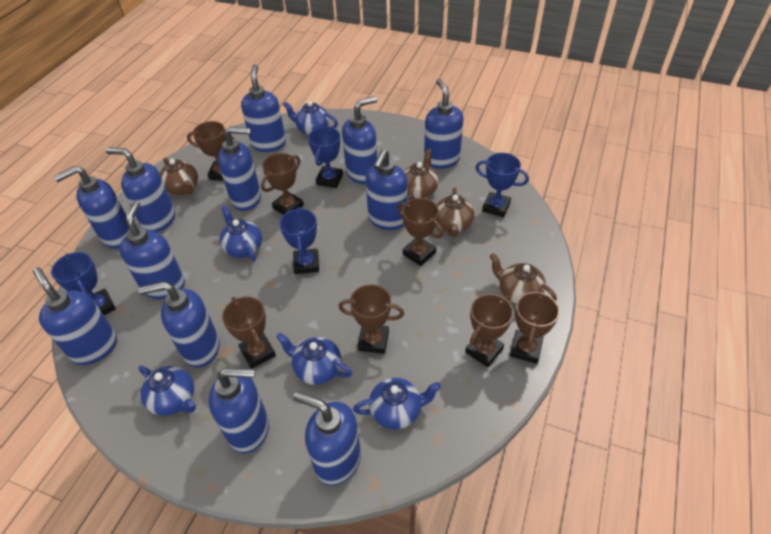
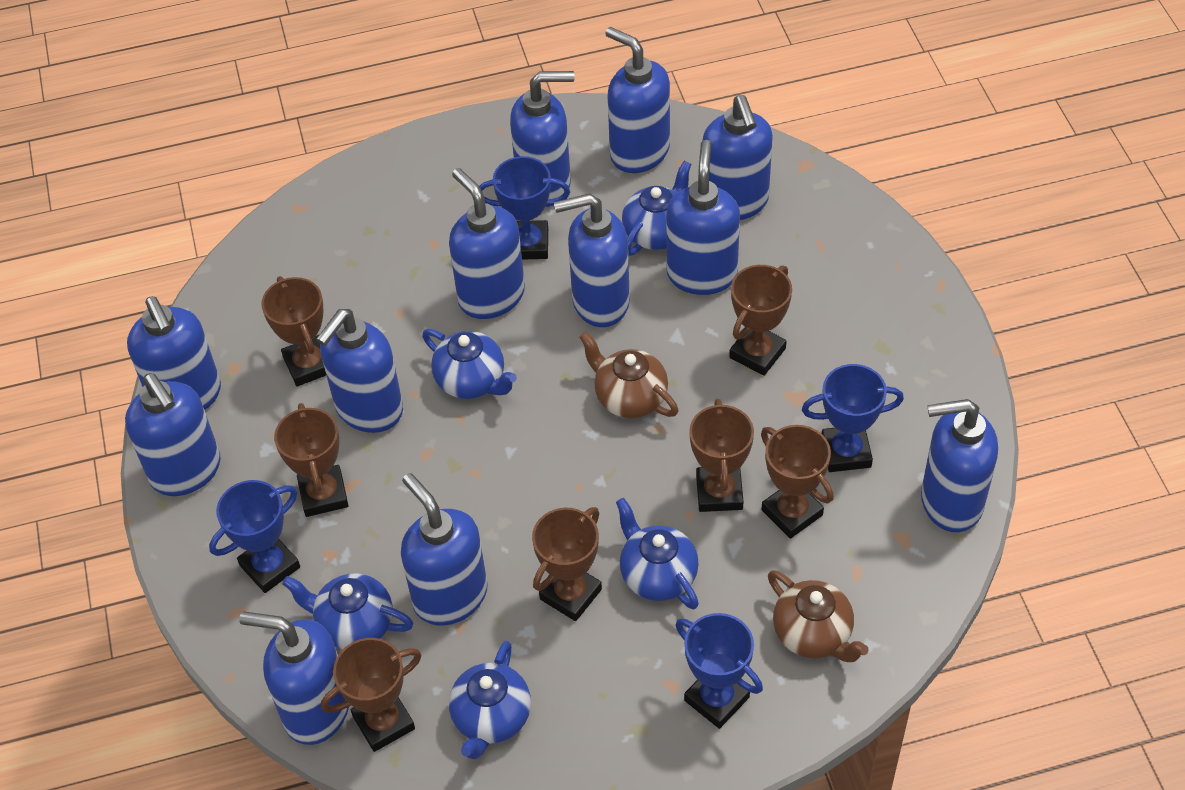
brown teapot: [160,157,198,195] [404,149,438,201] [436,187,474,237] [489,253,557,304] = 4 -> [579,332,678,418] [768,570,869,662] = 2

